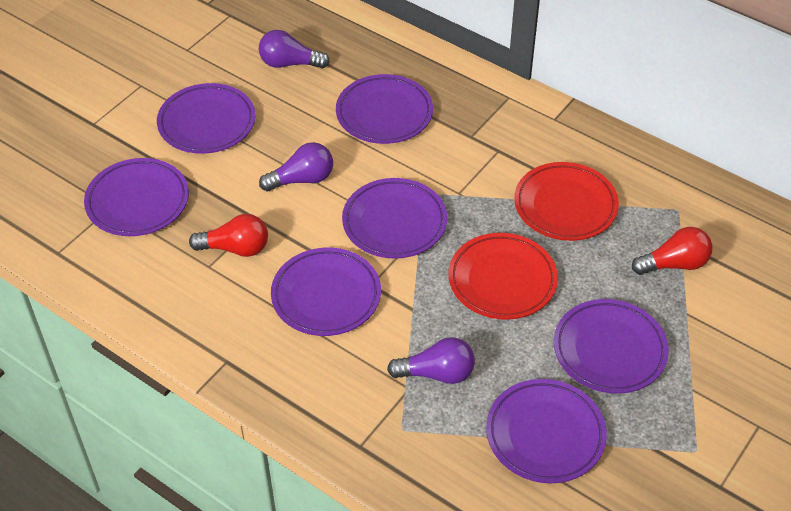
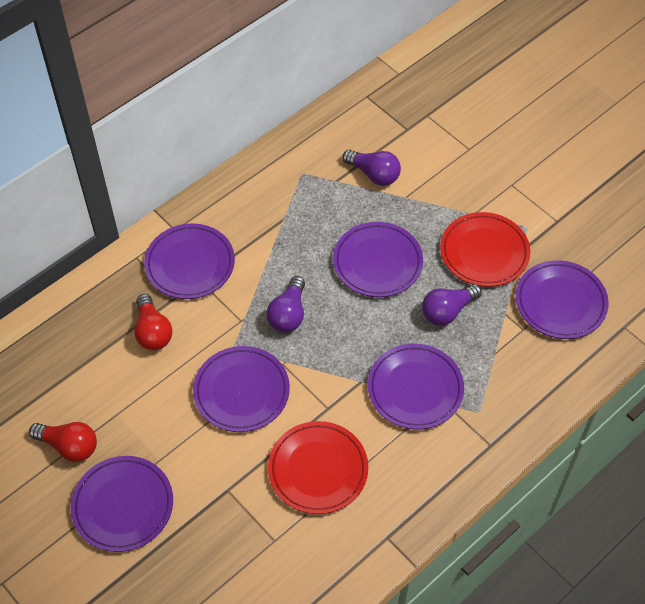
purple plate: [84,158,189,236] [157,83,255,154] [271,248,381,336] [336,74,433,144] [342,178,447,259] [486,379,607,483] [554,299,669,394] = 7 -> [71,456,173,552] [144,223,235,299] [193,346,290,432] [333,222,423,297] [368,344,464,429] [516,260,609,339] = 6

